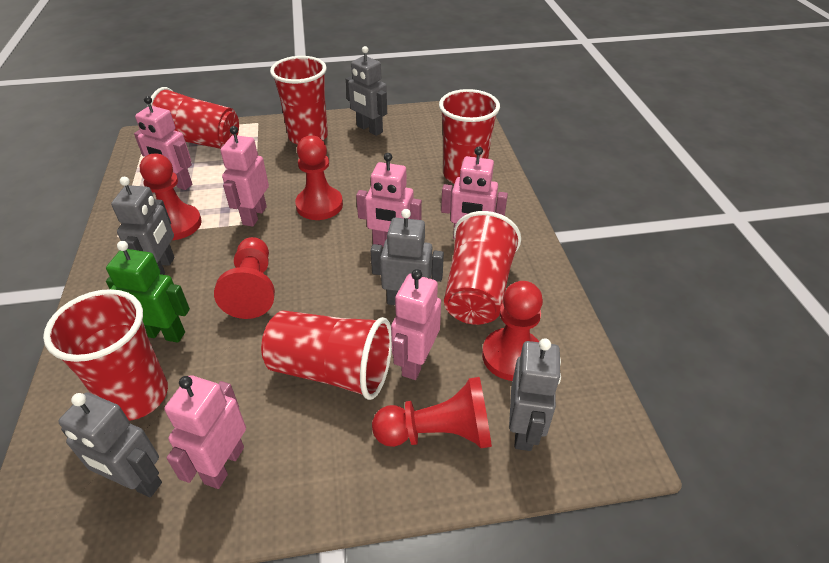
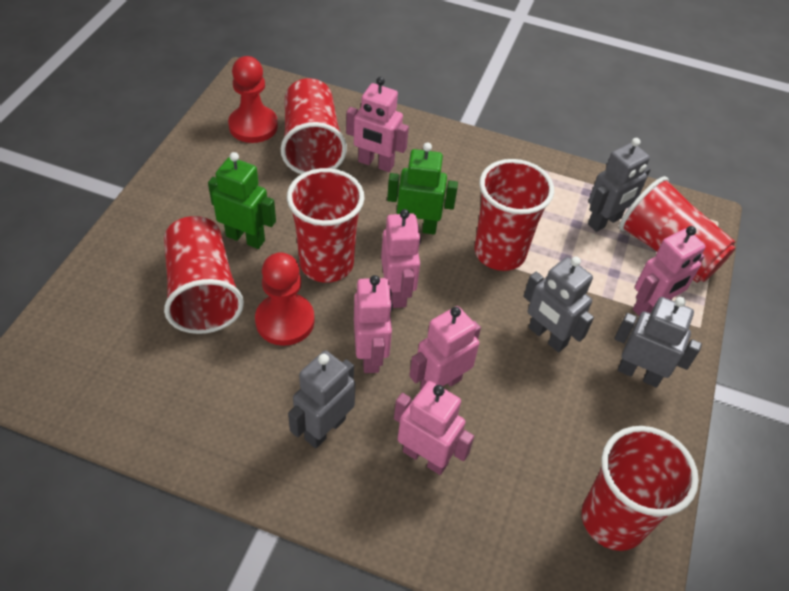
green robot: [106,241,190,343] = 1 -> [208,152,276,249] [387,142,458,235] = 2
grey robot: [58,392,162,497] [111,177,175,275] [346,46,387,136] [370,209,444,305] [509,338,561,451] = 5 -> [288,350,355,448] [524,256,594,352] [588,138,651,232] [615,297,702,387] = 4
red pawn: [140,154,202,240] [214,237,275,319] [295,135,343,220] [372,377,492,448] [482,281,543,381] = 5 -> [228,56,278,143] [255,252,315,346] = 2

